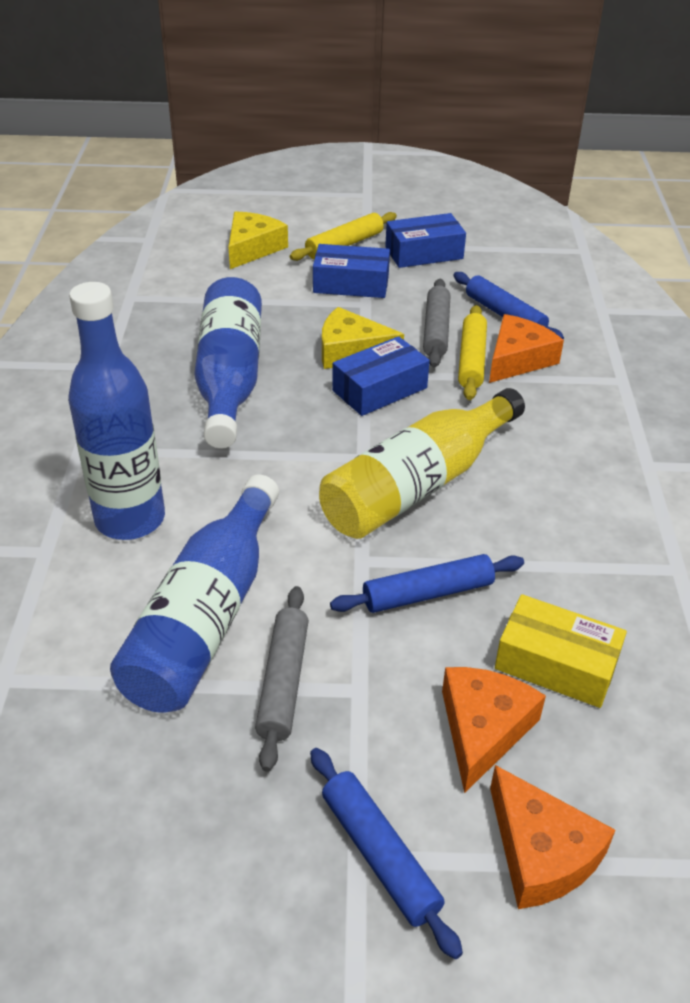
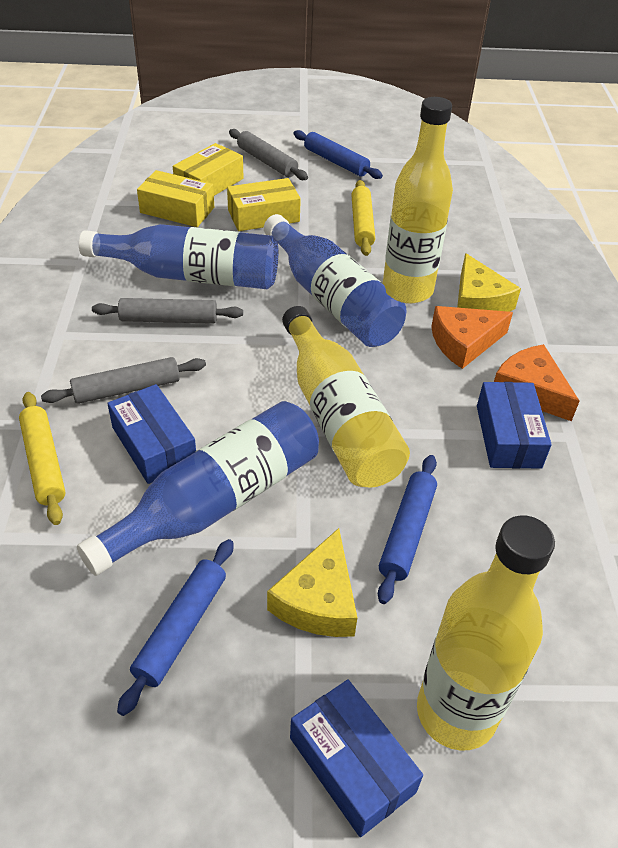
grey rolling pin: [255,586,309,772] [423,279,450,367] = 2 -> [41,357,206,404] [92,298,243,324] [229,129,308,180] = 3
orange cheese: [442,667,546,793] [489,314,564,383] [490,765,615,909] = 3 -> [431,306,513,369] [494,344,580,421] = 2
yellow bottle: [319,388,525,539] = 1 -> [282,306,410,488] [383,97,453,303] [417,515,555,751] = 3
yellow box: [495,594,627,708] = 1 -> [137,170,214,227] [173,143,243,196] [227,178,301,231] = 3

